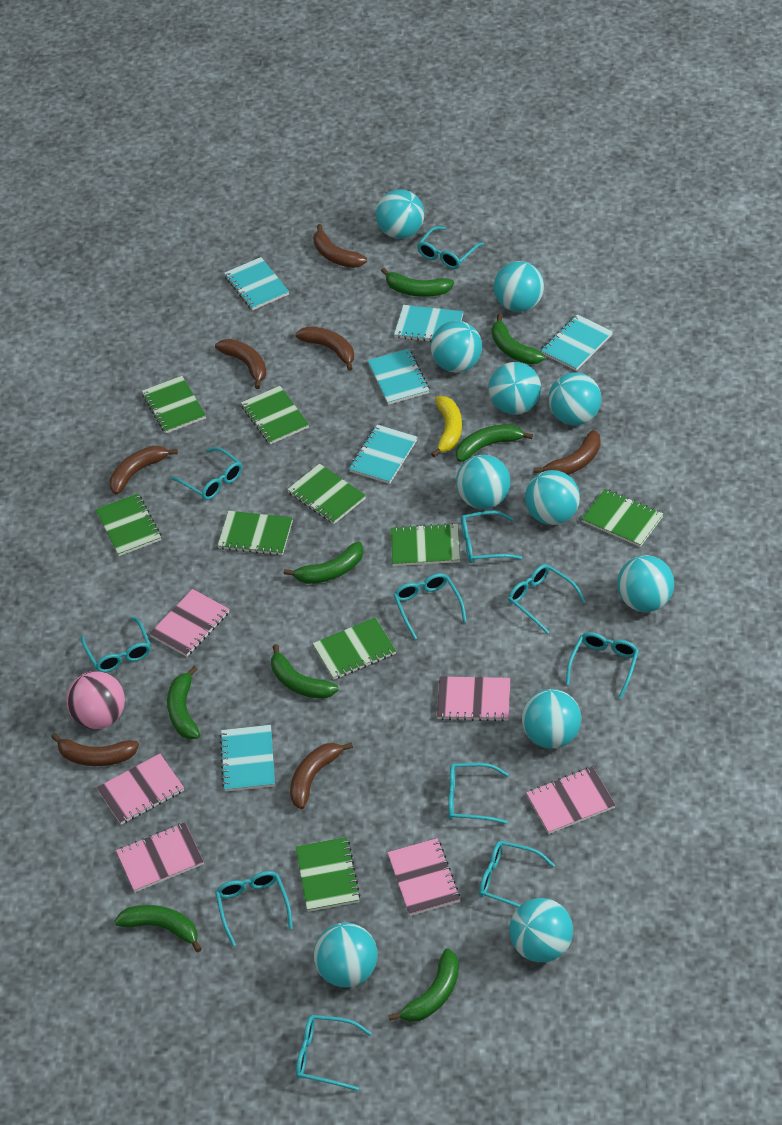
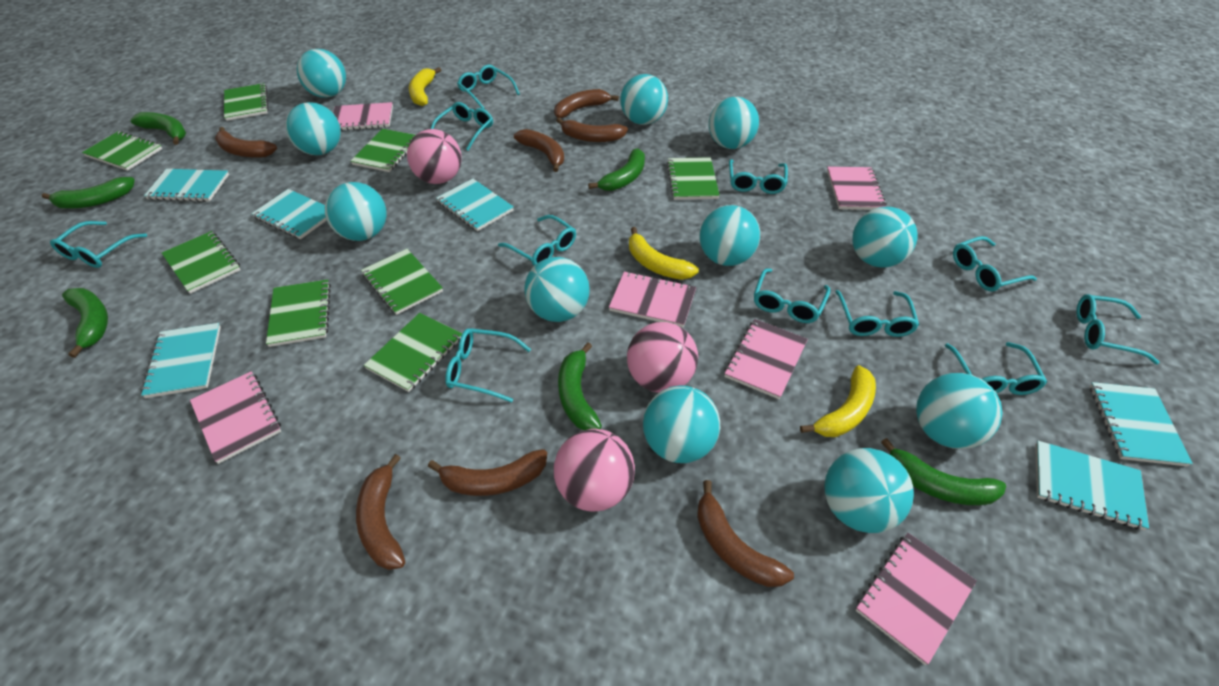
green banana: [114,905,202,952] [167,666,200,739] [271,644,339,699] [284,541,364,584] [381,268,454,297] [388,948,459,1022] [456,424,533,462] [492,314,545,364] = 8 -> [42,177,135,208] [62,288,108,358] [131,112,186,145] [558,342,602,430] [588,148,645,191] [881,438,1006,505] = 6
green notebook: [95,493,161,556] [142,376,206,433] [217,511,293,556] [241,386,309,444] [287,464,366,524] [296,837,361,912] [313,617,396,680] [391,523,460,566] [582,489,663,547] = 9 -> [82,131,162,171] [162,231,241,294] [224,83,269,121] [266,279,331,347] [351,129,415,172] [361,249,443,315] [364,313,462,392] [667,157,720,200] = 8
pink ball: [66,671,125,729] = 1 -> [407,129,462,184] [554,429,635,512] [627,322,698,393] = 3
yellow banana: [431,396,462,458] = 1 -> [409,67,441,106] [629,227,699,280] [800,365,876,437] = 3

